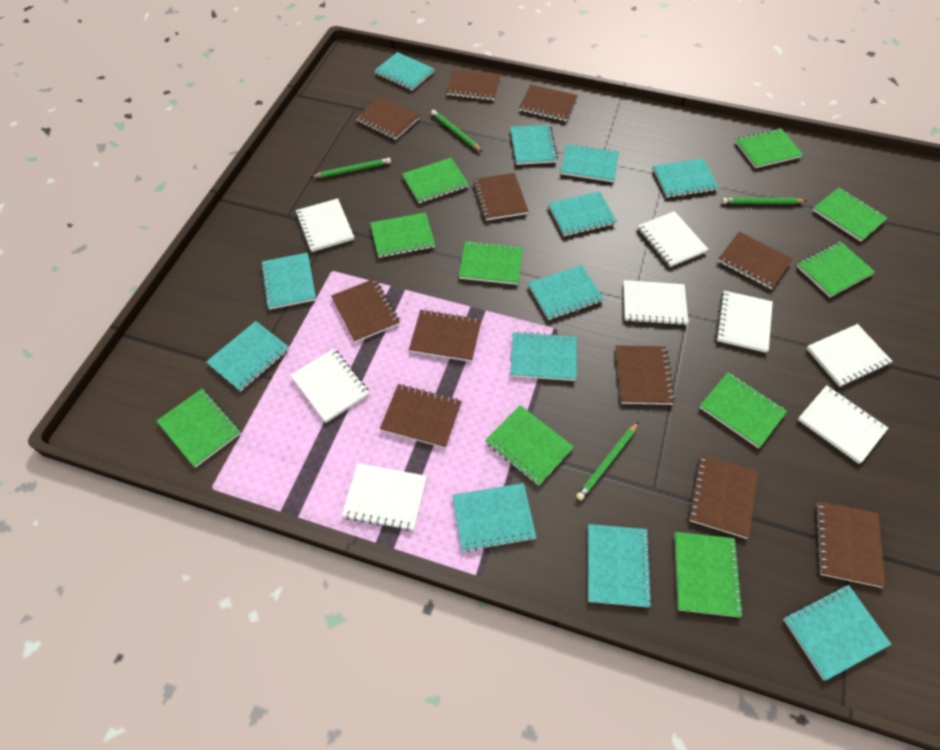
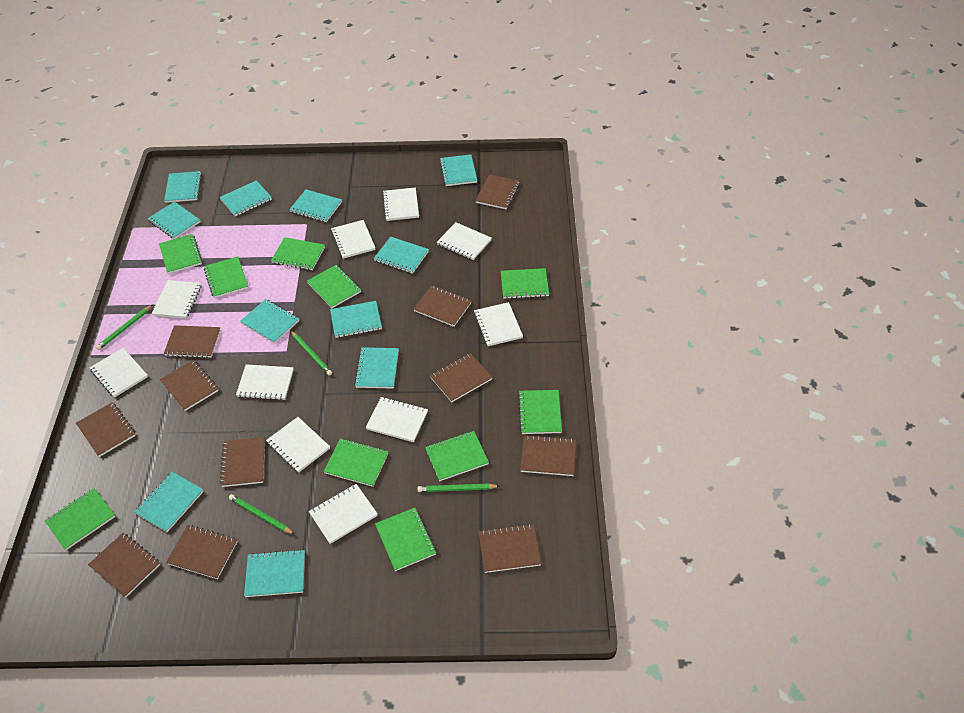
turquoise notebook: [206,321,289,392] [261,253,316,310] [374,52,434,91] [452,483,536,552] [510,125,558,165] [510,331,577,381] [528,265,604,320] [548,191,617,236] [561,143,619,182] [588,524,652,607] [653,159,719,198] [783,585,892,681] = 12 -> [135,472,204,532] [148,201,201,239] [164,171,202,203] [220,180,272,216] [240,299,299,343] [244,549,305,597] [289,189,342,222] [330,301,382,338] [354,347,399,389] [374,237,429,274] [440,154,477,186] = 11
white notebook: [290,349,370,423] [296,198,354,252] [341,463,427,531] [623,280,688,325] [638,211,709,267] [716,291,773,353] [798,385,888,464] [806,324,893,387] = 8 -> [90,348,148,398] [151,280,202,319] [236,364,294,400] [266,417,330,473] [309,484,378,544] [331,220,375,259] [366,397,428,442] [383,188,419,221] [437,222,492,260] [474,302,523,346] = 10

